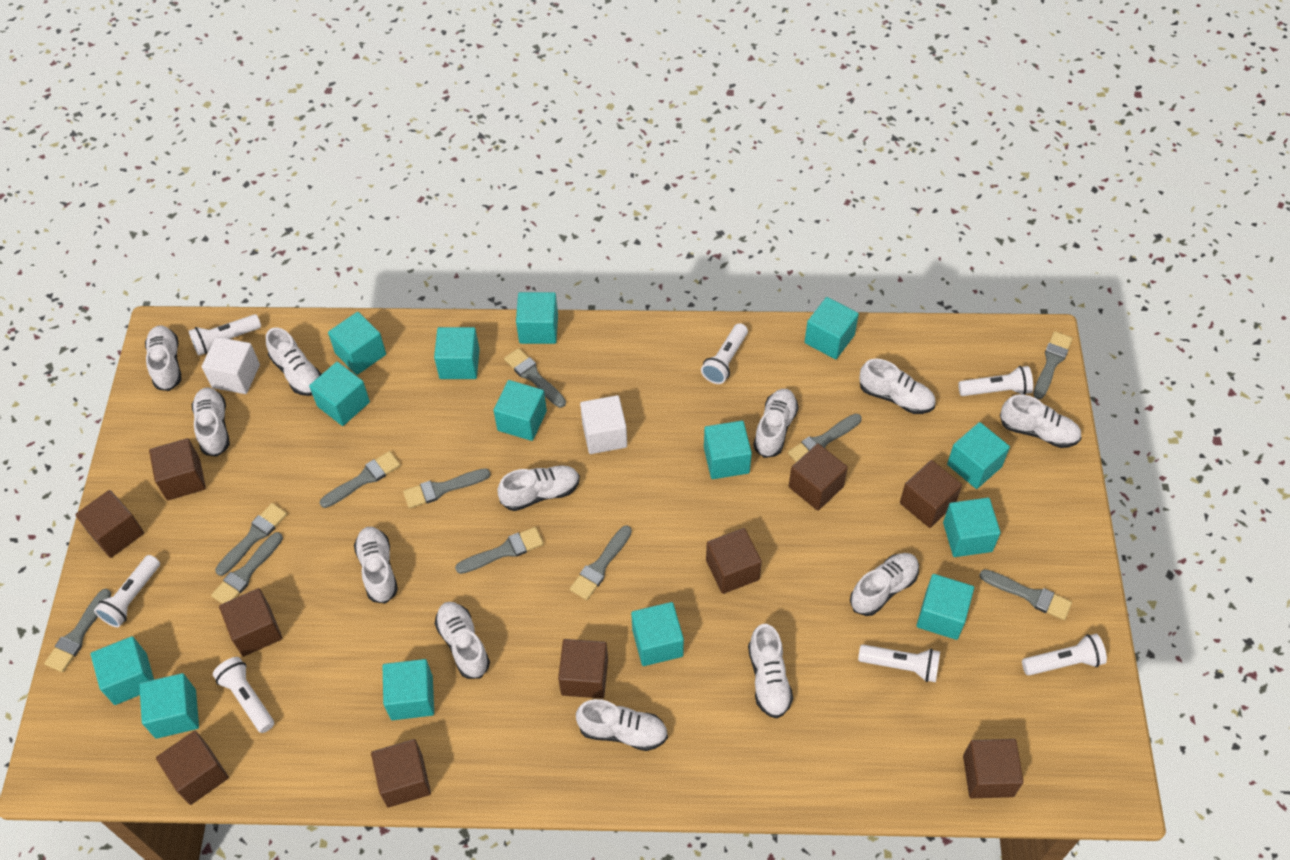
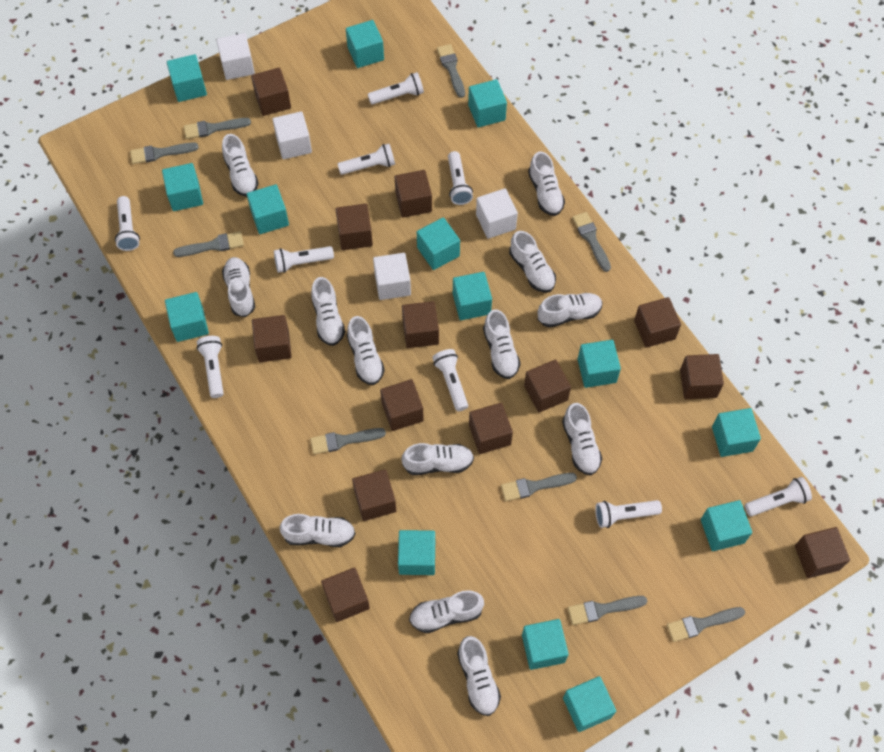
brown cube: [75,490,144,558] [149,438,206,501] [156,731,229,805] [219,588,282,657] [371,739,431,807] [558,639,608,698] [706,528,762,594] [789,443,848,511] [900,460,962,528] [963,739,1024,798] = 10 -> [251,68,291,116] [252,315,292,362] [321,567,370,622] [335,204,373,250] [352,469,396,521] [380,379,424,431] [395,170,432,218] [402,301,439,348] [469,403,513,454] [524,359,571,413] [634,297,681,348] [680,354,724,399] [795,527,850,578] = 13
grey brush: [44,589,111,672] [211,532,283,604] [215,503,287,576] [320,451,400,508] [403,468,491,508] [455,527,544,574] [504,348,566,408] [570,525,632,600] [788,414,862,462] [979,569,1072,620] [1033,331,1073,399] = 11 -> [130,142,199,164] [173,231,244,257] [184,118,251,139] [310,428,386,454] [437,44,465,98] [501,473,577,501] [568,596,647,625] [572,212,611,272] [667,607,745,642] = 9
white cube: [202,337,260,394] [580,395,627,454] = 2 -> [216,33,255,80] [273,111,312,159] [373,253,411,300] [476,188,518,239] = 4
white flashlight: [94,555,160,628] [189,314,261,356] [213,657,274,733] [701,323,748,384] [858,645,940,682] [958,366,1033,396] [1022,634,1107,676] = 7 -> [115,196,140,251] [197,336,224,398] [274,246,334,273] [338,144,395,175] [368,72,424,105] [432,349,468,411] [448,151,473,205] [595,500,662,528] [745,477,812,516] = 9
white shoe: [145,325,182,391] [192,387,230,457] [266,327,321,396] [354,527,398,604] [435,602,490,679] [497,465,580,511] [576,699,668,751] [748,624,793,718] [753,389,798,458] [850,553,919,616] [859,359,935,414] [1000,395,1081,448] = 12 -> [222,134,259,196] [222,257,255,317] [280,514,355,547] [311,277,345,346] [347,316,385,385] [402,443,474,475] [409,590,484,633] [457,636,501,716] [483,309,521,379] [509,231,556,293] [528,152,565,216] [538,293,603,328] [562,403,602,475] = 13

